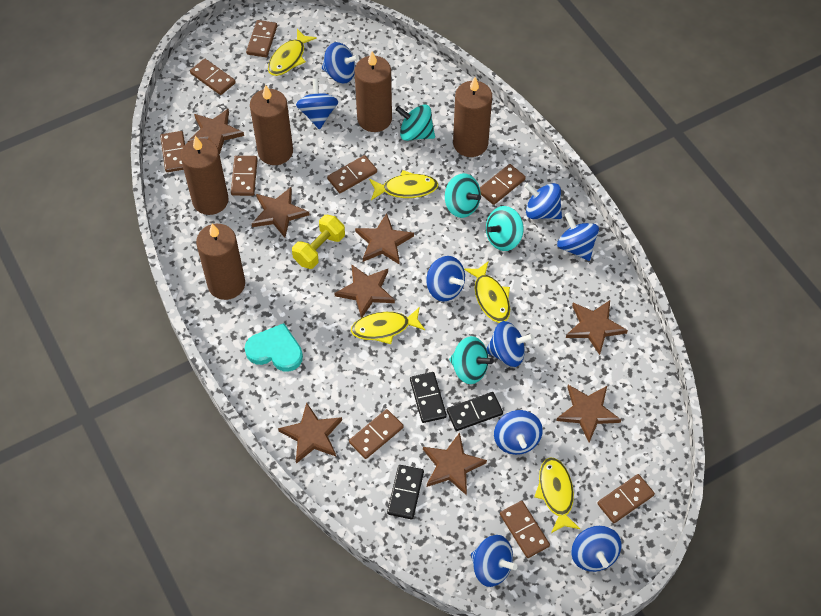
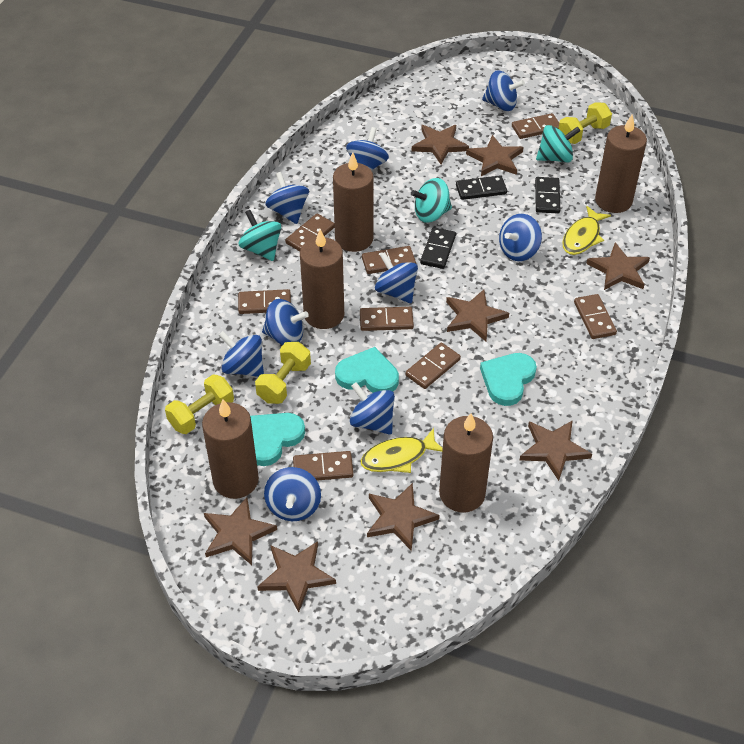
brown domino: [160,131,185,172] [190,59,236,95] [231,156,258,196] [246,20,277,57] [327,155,377,193] [349,409,404,459] [480,164,526,205] [500,501,550,558] [597,474,655,523] = 9 -> [238,289,291,314] [285,214,335,251] [293,451,353,481] [360,307,414,331] [362,246,416,274] [405,342,461,389] [512,113,559,139] [574,294,617,339] = 8
turquoise heart: [245,323,303,372] = 1 -> [251,413,305,466] [335,347,399,393] [480,353,537,406] = 3
turquoise spinning top: [396,104,435,141] [445,173,481,218] [449,336,494,384] [486,206,524,251] = 4 -> [239,210,281,261] [411,178,452,223] [536,125,581,163] = 3
yellow dumbbell: [292,215,345,269] = 1 -> [165,374,234,434] [255,342,311,404] [558,102,612,144] = 3
yellow fish: [268,29,317,76] [351,307,425,344] [369,170,438,200] [464,262,510,323] [534,457,580,533] = 5 -> [361,428,443,473] [562,206,611,255] = 2

